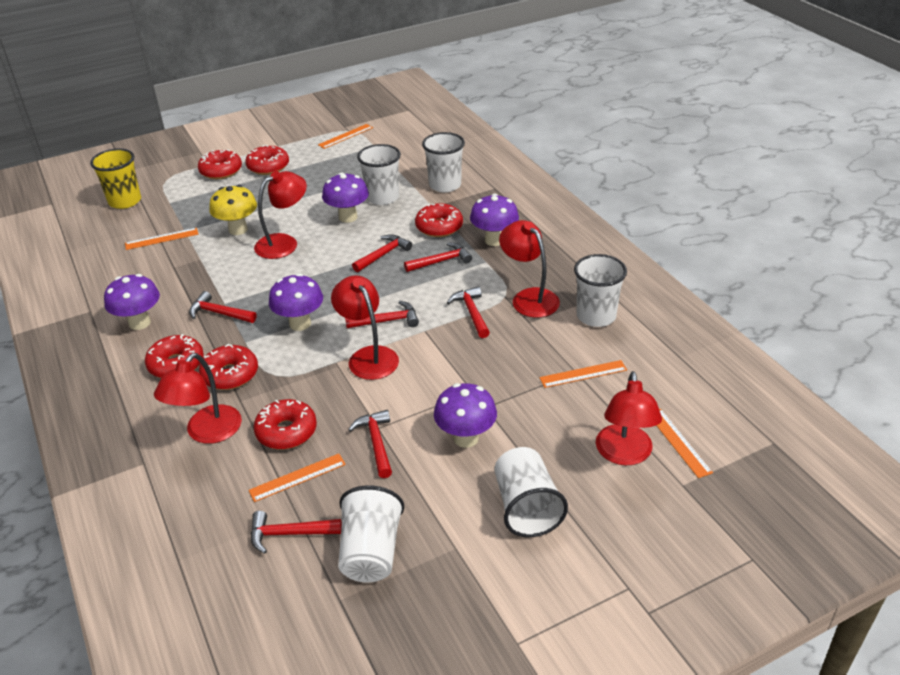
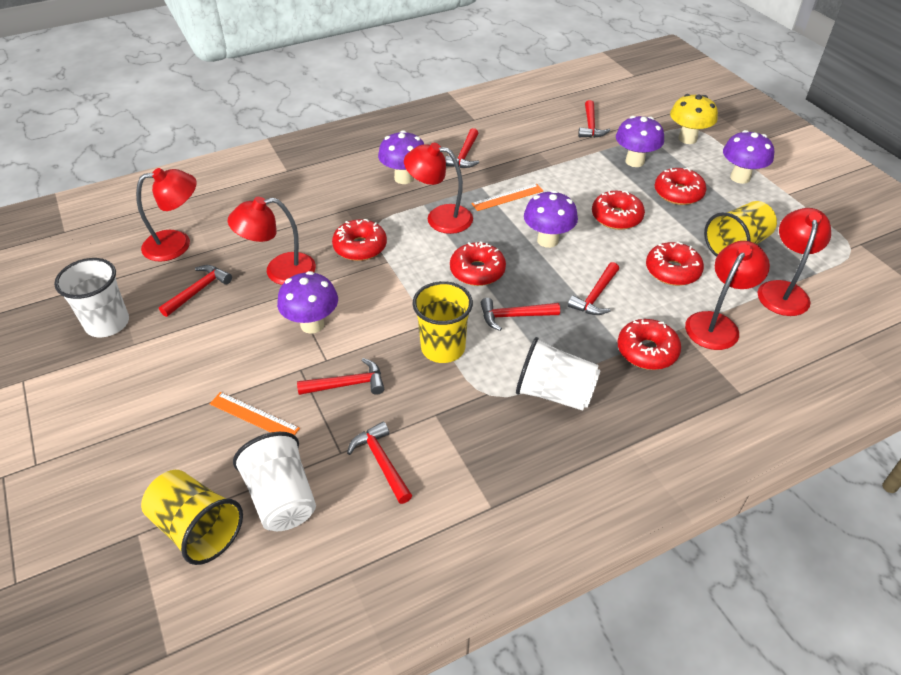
orange ruler: [125,228,199,250] [249,454,346,502] [318,124,373,149] [539,360,627,388] [656,409,713,478] = 5 -> [210,392,300,435] [472,184,543,211] = 2
white cup: [338,485,404,583] [357,144,401,205] [422,132,465,193] [495,447,568,537] [574,254,627,327] = 5 -> [54,258,129,337] [233,432,316,531] [516,337,600,411] = 3
yellow cup: [90,148,141,209] = 1 -> [141,470,243,565] [412,281,473,363] [704,201,777,257] = 3

